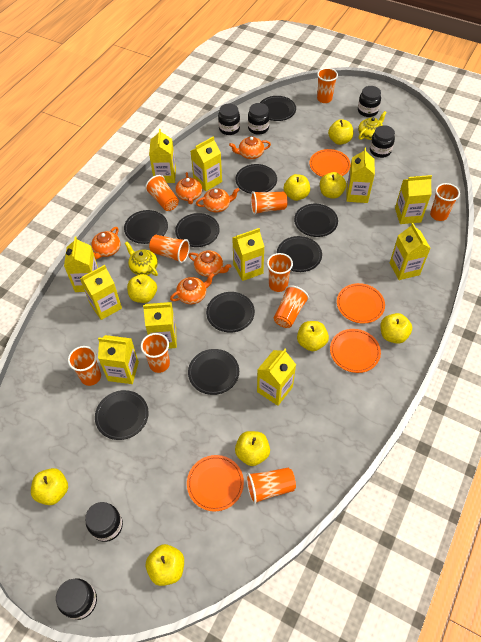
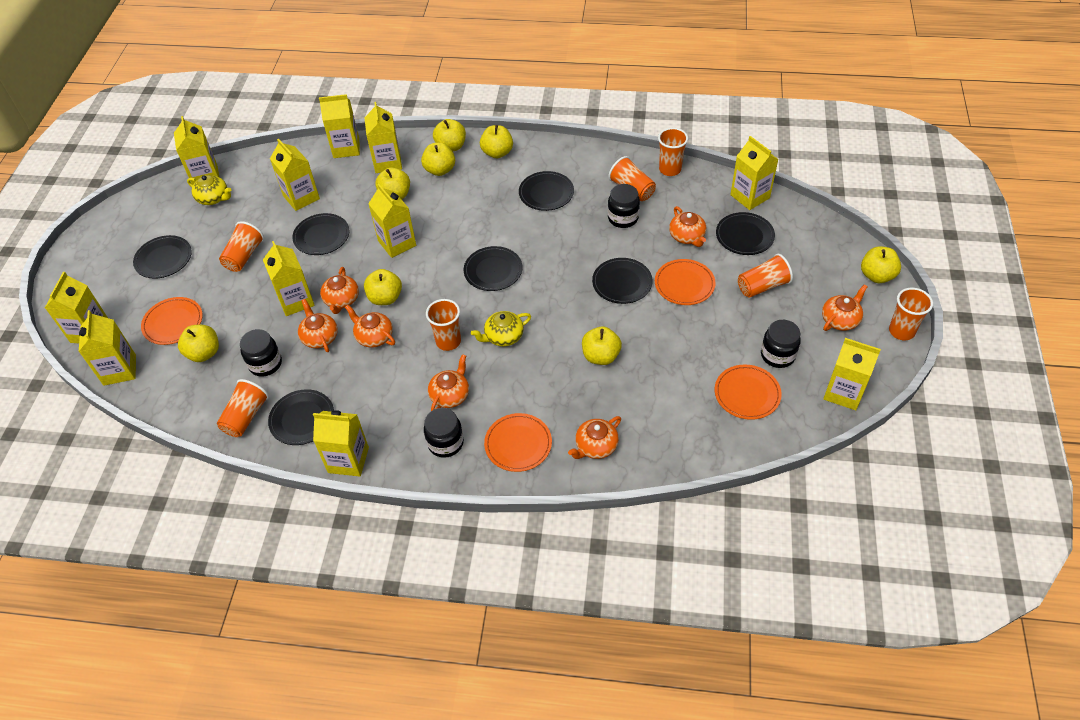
black jar: [56,579,97,620] [85,502,123,542] [218,104,240,135] [248,103,270,135] [358,86,381,117] [370,125,395,158] = 6 -> [240,329,282,377] [424,408,464,458] [608,184,640,228] [761,320,801,368] = 4
black plate: [95,390,149,440] [124,210,168,244] [175,213,220,247] [188,349,239,395] [206,292,255,332] [236,164,277,194] [260,96,296,121] [277,236,322,272] [294,204,338,237] = 9 -> [133,235,192,279] [268,389,334,445] [292,213,349,255] [464,246,522,291] [519,171,574,211] [592,258,653,304] [716,212,775,255] = 7
orange cup: [68,346,101,386] [141,333,170,373] [145,175,179,211] [149,235,190,263] [246,468,296,504] [251,191,287,215] [267,253,293,292] [274,285,309,328] [317,68,338,103] [430,183,460,221] = 10 -> [217,379,269,437] [219,221,264,272] [426,299,461,351] [608,156,656,201] [658,128,688,176] [738,254,793,298] [889,288,933,340] = 7
orange teapot: [91,227,120,259] [170,273,214,304] [175,172,202,204] [188,251,232,277] [196,188,239,212] [229,137,271,159] = 6 -> [298,299,338,352] [320,267,359,314] [345,305,395,348] [428,354,469,411] [568,416,621,459] [669,206,706,247] [822,284,868,331] = 7
yellow apple: [31,468,68,505] [127,274,157,303] [146,544,184,586] [235,431,270,466] [284,174,310,201] [297,321,329,351] [320,172,346,199] [328,119,353,145] [380,313,412,344] = 9 -> [178,325,219,362] [364,269,402,305] [375,168,410,200] [421,142,455,176] [433,119,466,151] [480,125,513,158] [582,327,622,365] [861,246,901,283] = 8

